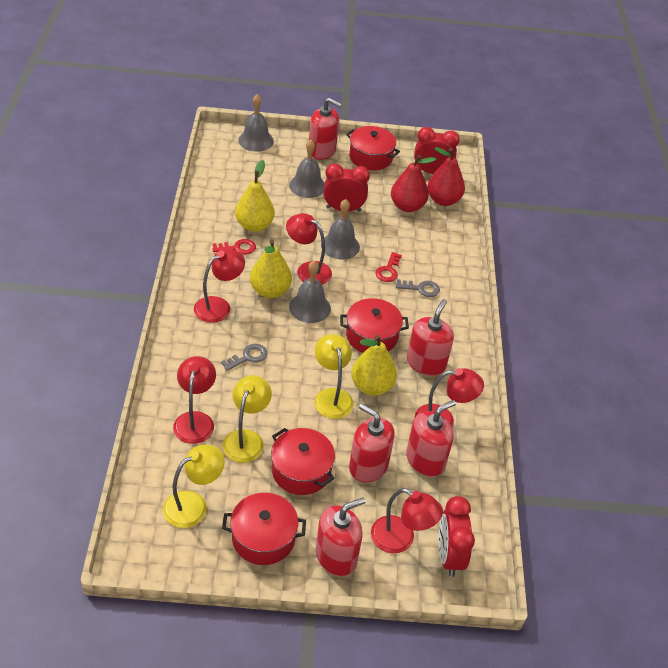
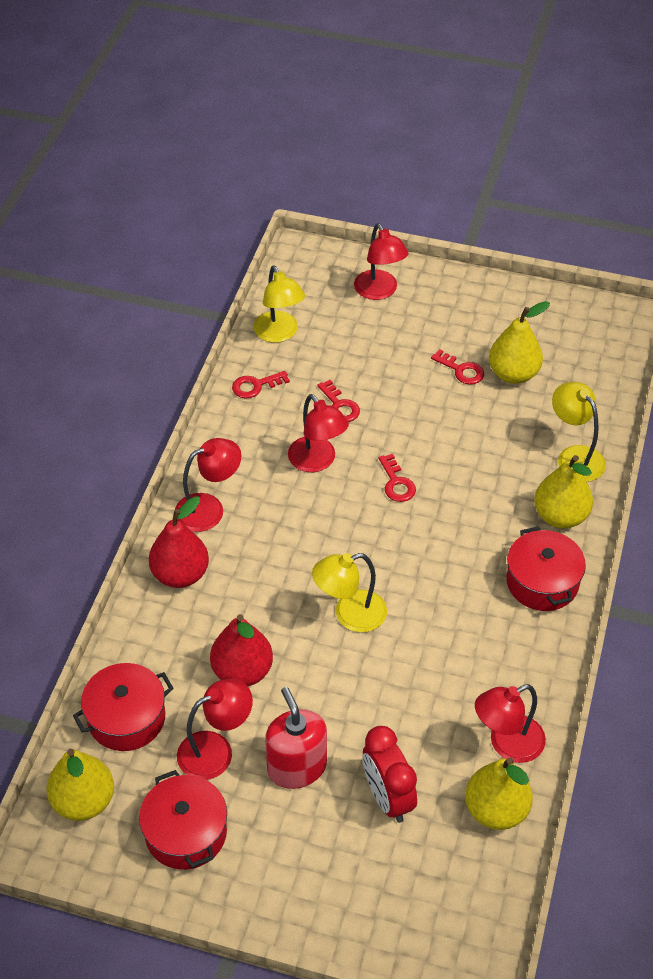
grey bell: [238,94,274,152] [289,139,325,198] [289,261,331,323] [321,199,360,260] = 4 -> none = 0
grey key: [221,344,268,371] [396,279,440,297] = 2 -> none = 0
red clock: [323,163,370,212] [414,127,460,174] [439,496,475,577] = 3 -> [363,726,417,823] = 1
red key: [212,239,256,255] [375,252,402,282] = 2 -> [232,371,290,398] [317,380,360,422] [379,454,416,502] [431,349,484,385] = 4
red pot: [222,493,306,565] [271,428,335,495] [340,298,409,353] [346,126,400,170] = 4 -> [73,663,174,751] [139,770,227,870] [506,526,586,611] = 3
red soap dispenser: [309,98,342,160] [316,497,365,576] [349,403,395,482] [406,400,456,477] [407,299,454,376] = 5 -> [265,687,327,789] = 1
yellow pear: [235,160,275,232] [250,239,292,298] [351,335,397,396] = 3 -> [46,749,114,821] [465,757,533,830] [489,301,550,384] [534,455,593,528] = 4

